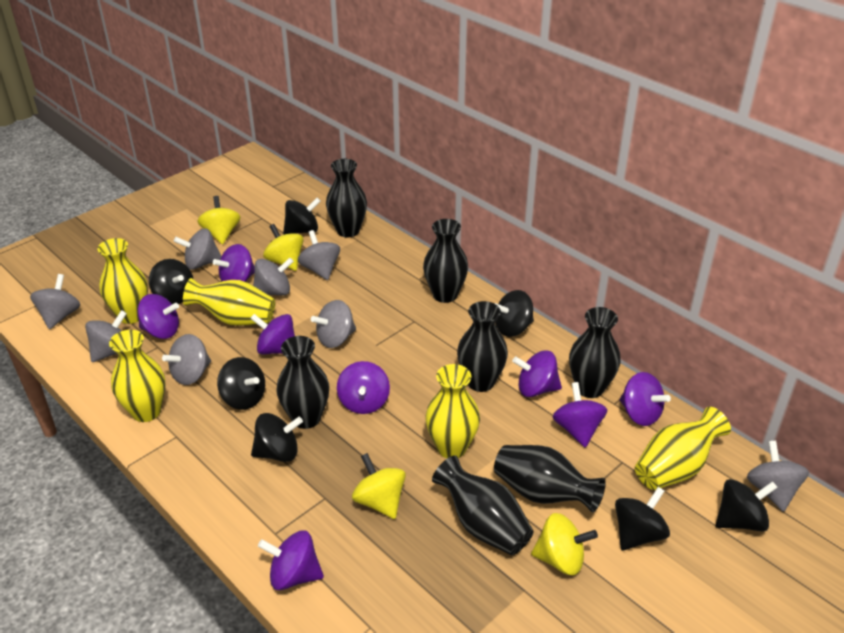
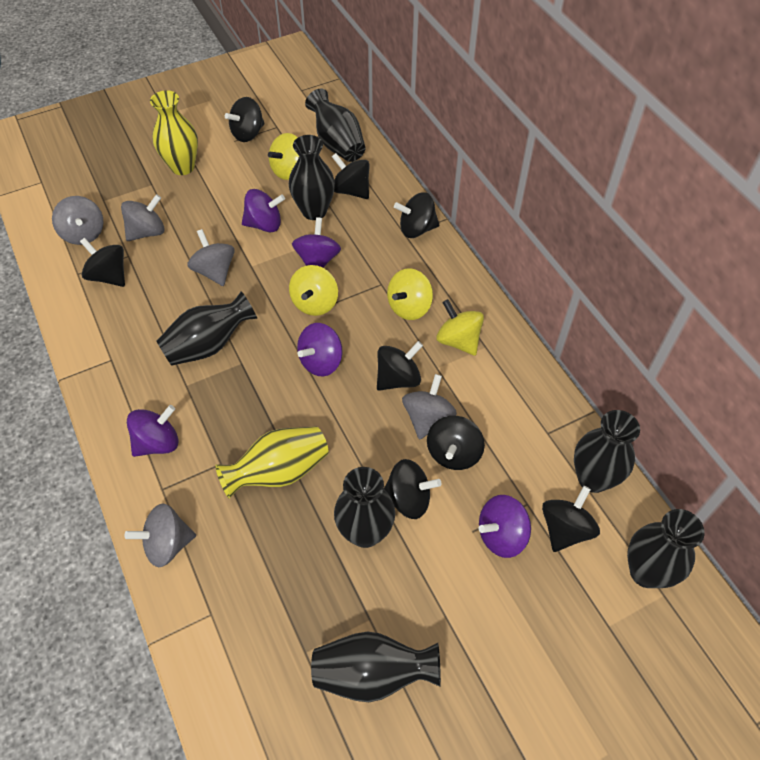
black spinning top: [149,259,193,304] [217,357,265,410] [251,413,303,462] [283,198,321,235] [494,290,534,337] [615,487,670,550] [716,479,778,531] = 7 -> [80,238,125,287] [225,97,265,142] [332,153,369,199] [377,341,423,391] [384,459,441,519] [394,192,439,238] [427,416,485,470] [542,486,600,552] = 8
grey spinning top: [30,274,80,329] [85,310,127,362] [162,334,211,385] [174,229,221,270] [253,258,294,296] [298,230,340,280] [311,300,356,348] [747,441,809,512] = 8 -> [52,196,104,245] [121,194,164,241] [125,503,196,567] [187,229,235,286] [402,374,457,440] = 5
purple spinning top: [137,294,179,339] [213,244,255,282] [250,314,295,354] [258,530,324,590] [337,361,390,414] [512,350,562,397] [553,382,607,447] [620,372,671,426] = 8 -> [127,405,179,457] [242,189,285,232] [292,217,341,268] [297,323,343,376] [479,495,531,558] = 5
yellow vase: [97,238,148,324] [109,330,166,422] [183,278,275,326] [425,364,480,458] [635,407,731,490] = 5 -> [150,90,198,175] [215,426,328,499] = 2

